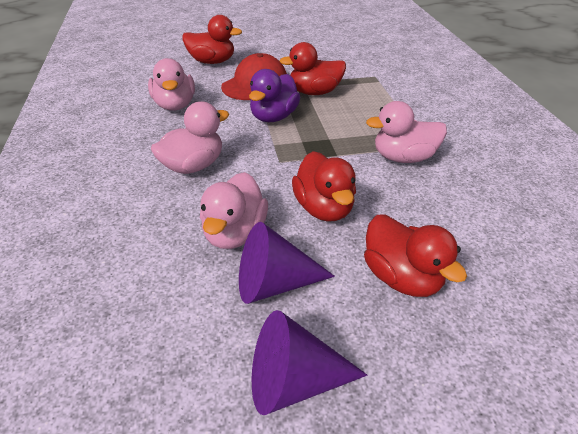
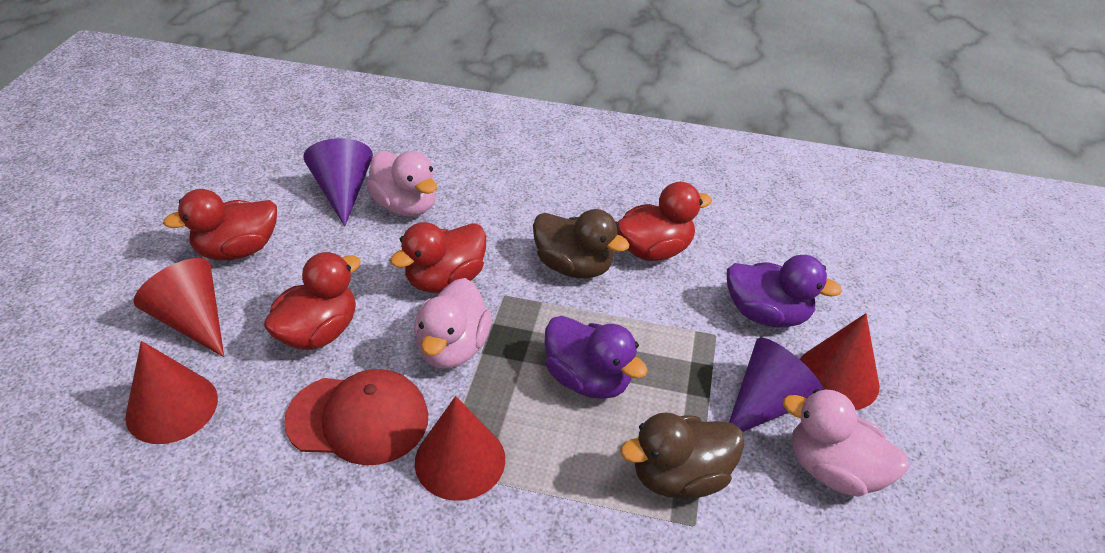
brown duck: none = 0 -> [533,209,630,279] [620,412,745,498] = 2
pink duck: [148,58,195,111] [151,101,229,174] [200,172,268,249] [366,101,447,163] = 4 -> [366,151,437,217] [414,278,492,368] [783,389,909,497] = 3
purple duck: [249,69,300,122] = 1 -> [544,316,648,399] [727,255,842,328] = 2
red cone: none = 0 -> [125,341,218,444] [133,258,224,357] [415,396,505,501] [800,313,880,410] = 4

